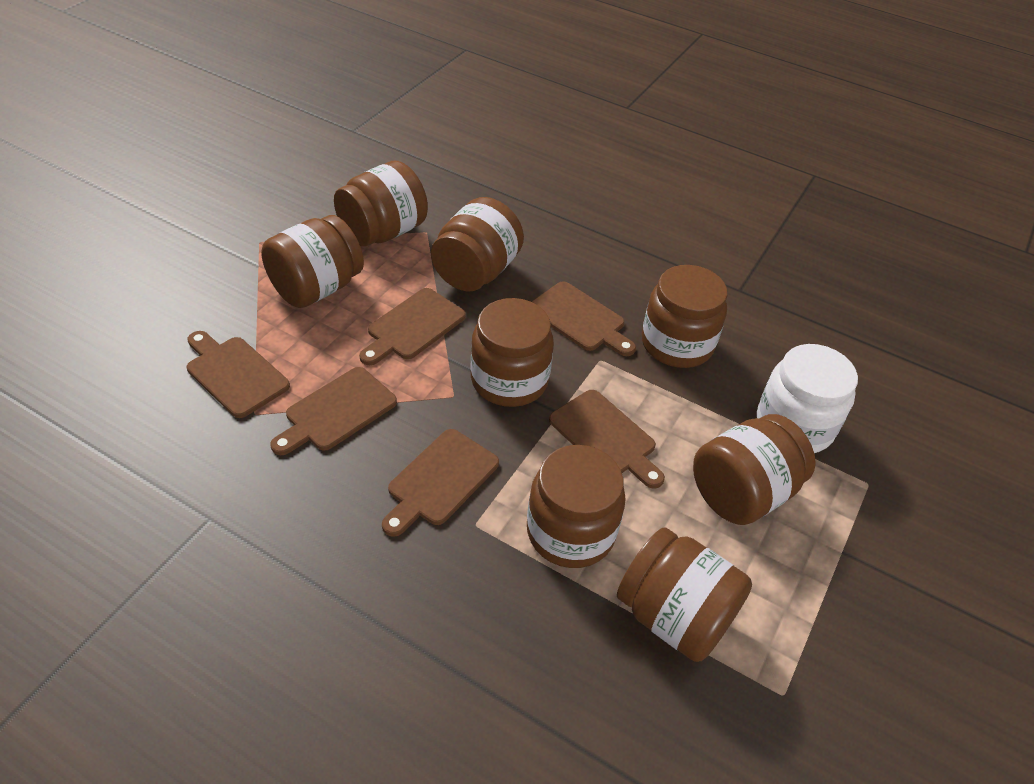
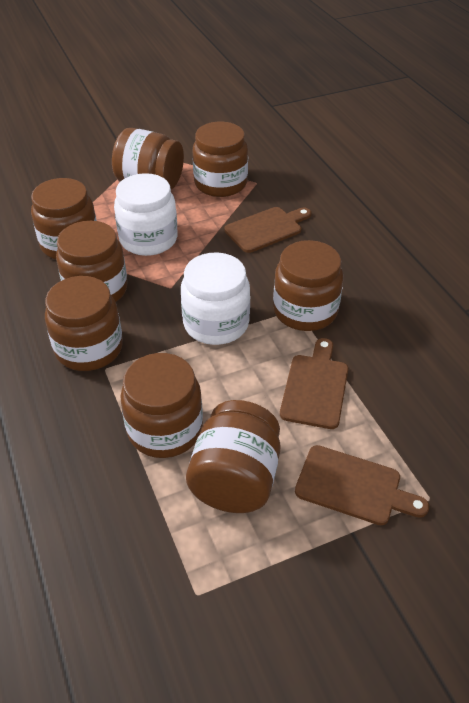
brown cutting board: [187,331,290,418] [270,367,397,455] [359,288,466,365] [382,429,499,537] [532,281,636,356] [549,390,665,489] = 6 -> [224,207,311,253] [280,338,348,429] [295,445,429,525] = 3
white jar: [757,344,858,453] = 1 -> [114,173,178,256] [181,252,250,345] = 2

